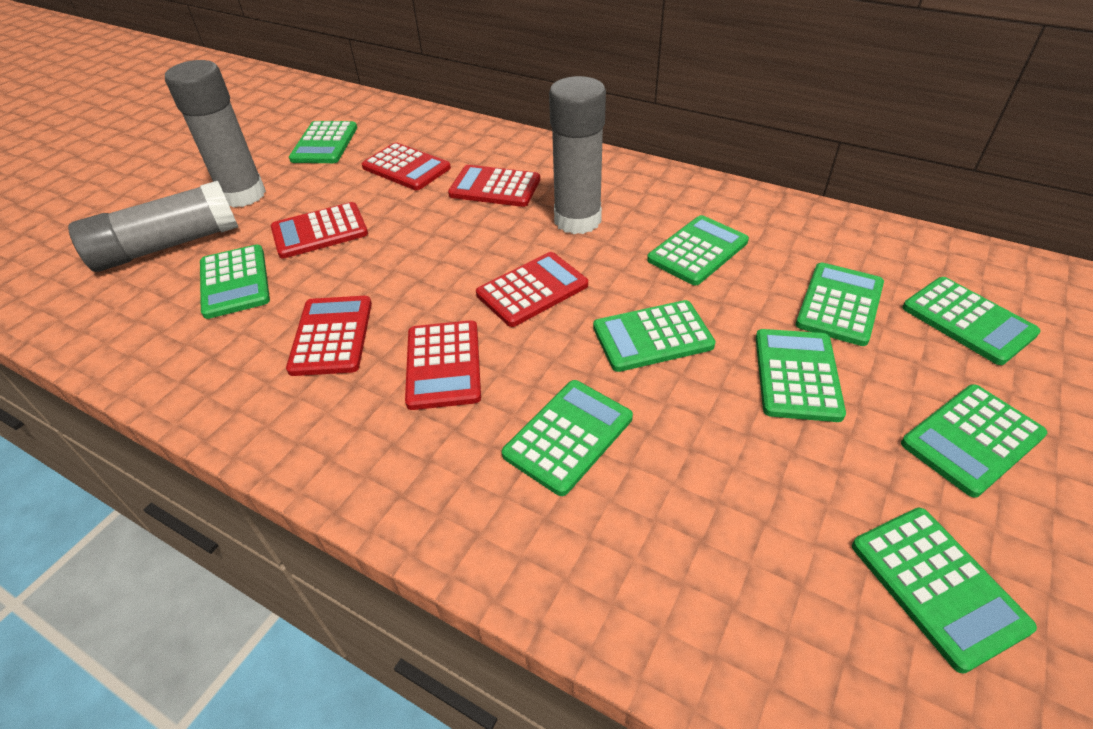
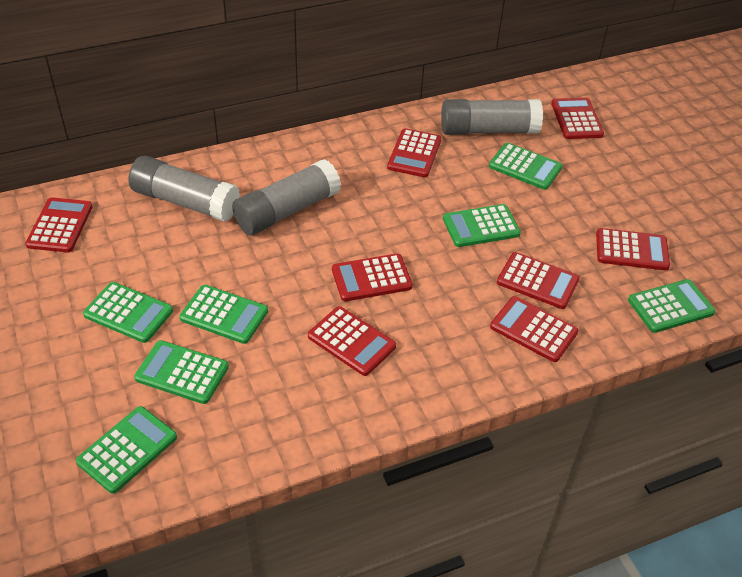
green calculator: [200,244,270,319] [289,121,357,163] [502,380,633,496] [593,300,716,372] [647,215,749,286] [756,329,846,422] [796,263,884,346] [852,508,1037,674] [901,384,1047,498] [903,277,1041,365] = 10 -> [76,406,177,494] [83,282,173,343] [134,340,229,404] [179,285,268,344] [443,204,521,247] [489,143,563,190] [628,279,716,333] = 7
red calculator: [271,202,368,258] [286,296,372,376] [362,142,451,190] [405,320,481,410] [448,165,540,207] [476,252,588,327] = 6 -> [25,197,93,253] [308,306,396,376] [332,254,413,301] [387,128,441,177] [490,296,579,362] [497,252,580,309] [551,98,604,139] [596,228,670,270] = 8

